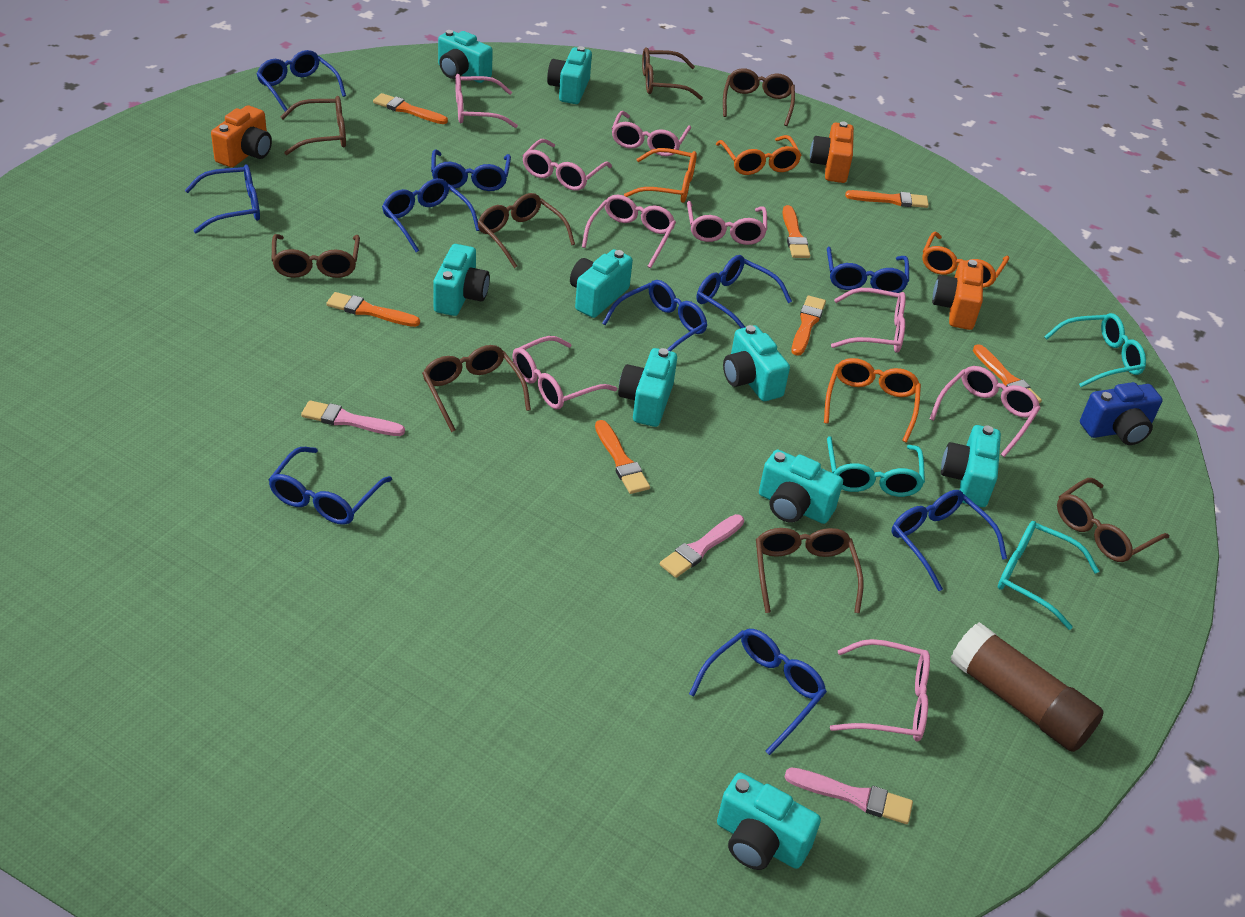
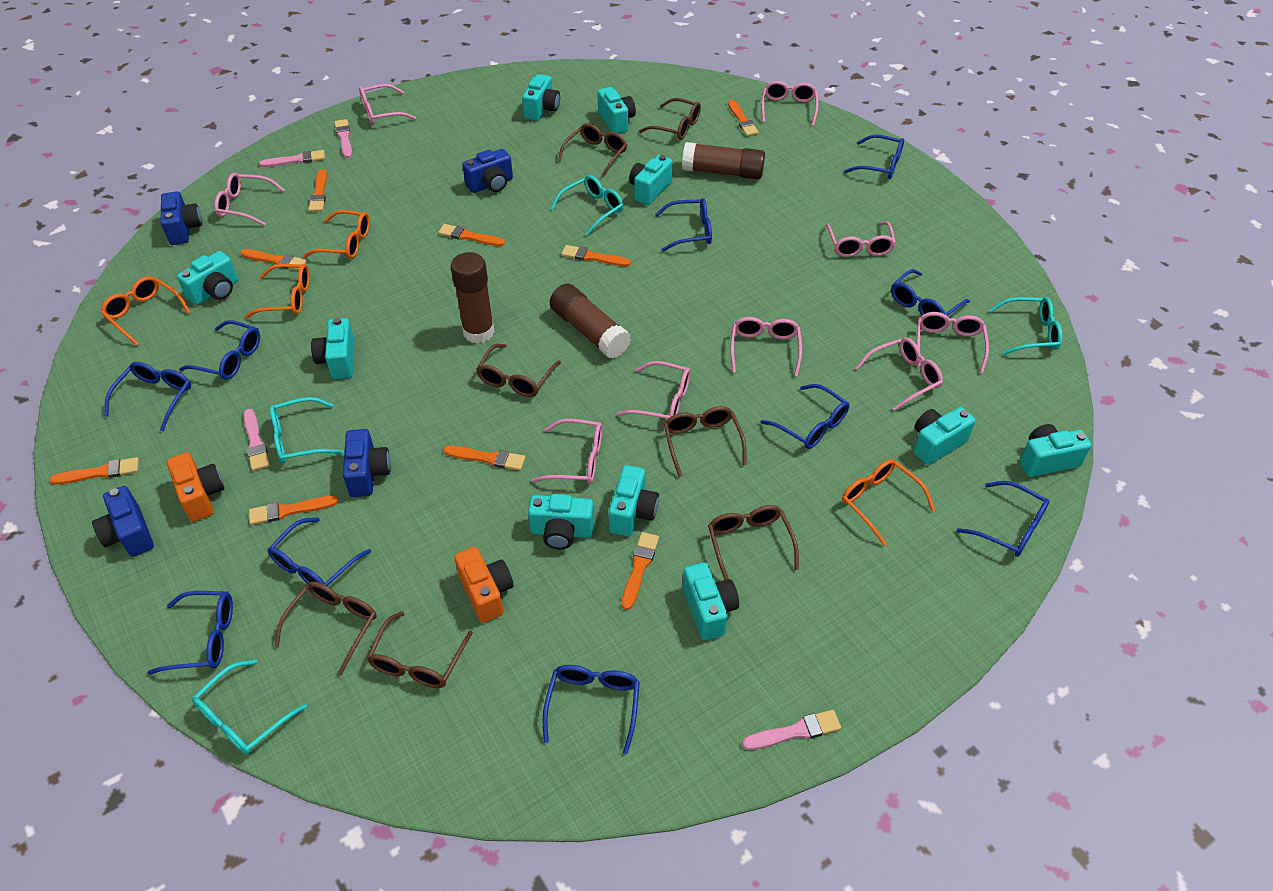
blue camera: [1080,382,1163,445] = 1 -> [92,486,154,557] [161,191,202,245] [343,429,391,497] [462,149,513,193] = 4
brown glasses: [272,234,360,278] [280,96,346,155] [422,345,531,432] [477,193,575,268] [642,48,703,100] [723,68,795,126] [756,528,863,613] [1057,478,1169,562] = 8 -> [274,582,377,676] [367,611,473,688] [476,344,561,397] [558,123,627,178] [639,98,701,140] [664,406,747,477] [708,505,799,580] = 7
brown glue stick: [950,622,1104,752] = 1 -> [451,252,495,344] [550,284,631,359] [682,142,765,179] = 3
orange brush: [326,292,420,327] [373,93,448,124] [595,420,650,494] [782,205,810,258] [791,296,826,356] [845,190,929,208] [973,344,1042,403] = 7 -> [50,457,139,485] [240,249,307,271] [249,496,338,525] [308,169,327,212] [438,224,505,246] [444,446,526,470] [561,245,631,267] [621,532,659,610] [728,100,759,136] = 9
orange camera: [211,105,272,167] [810,121,854,183] [932,260,983,330] = 3 -> [167,452,225,522] [454,547,513,623] = 2
pink brush: [301,400,405,436] [660,514,744,578] [785,768,913,824] = 3 -> [243,409,270,471] [259,150,325,167] [334,119,352,158] [742,710,841,750] = 4
turquoise camera: [433,244,490,316] [438,30,493,83] [547,46,592,104] [570,249,633,318] [618,348,677,427] [717,773,821,870] [723,325,790,401] [759,450,843,524] [941,425,1001,507] = 9 -> [177,251,238,305] [311,318,355,379] [522,74,560,121] [528,494,594,549] [597,87,636,134] [608,465,659,536] [629,155,673,205] [683,562,739,640] [913,407,976,465] [1020,424,1092,477] = 10
turquoise glasses: [827,436,925,497] [998,521,1099,630] [1044,313,1146,387] = 3 -> [192,660,307,755] [270,397,343,463] [551,175,623,236] [988,297,1062,355] = 4

